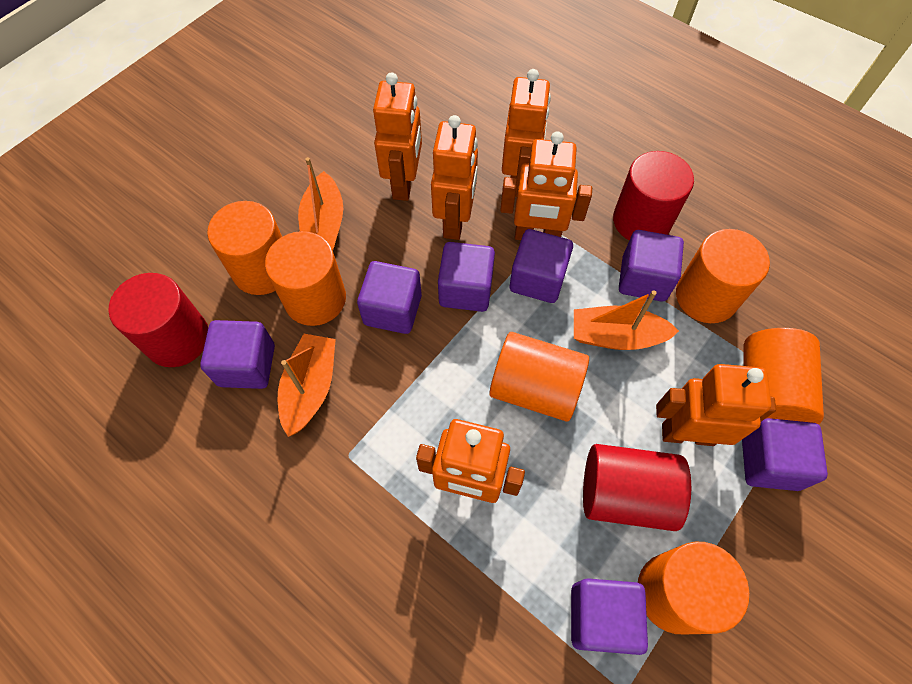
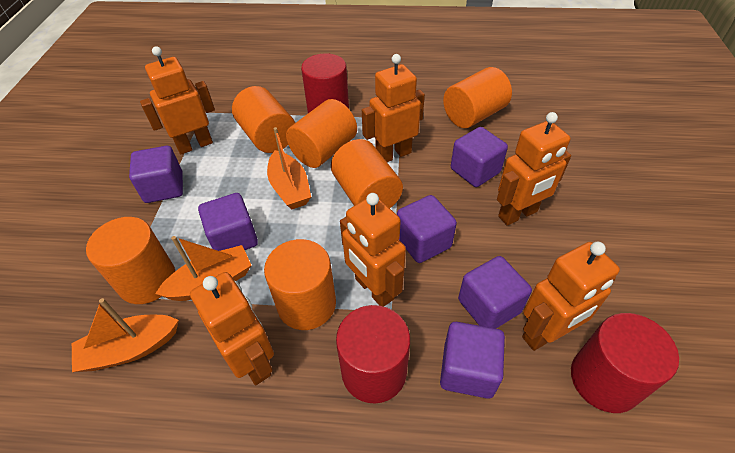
purple cube: [200,320,275,389] [357,261,422,334] [438,242,495,312] [510,229,573,303] [571,578,648,655] [619,230,684,301] [742,418,828,491] = 7 -> [129,146,183,203] [198,193,258,251] [397,195,457,263] [440,322,505,399] [451,127,508,187] [458,256,532,329] = 6

